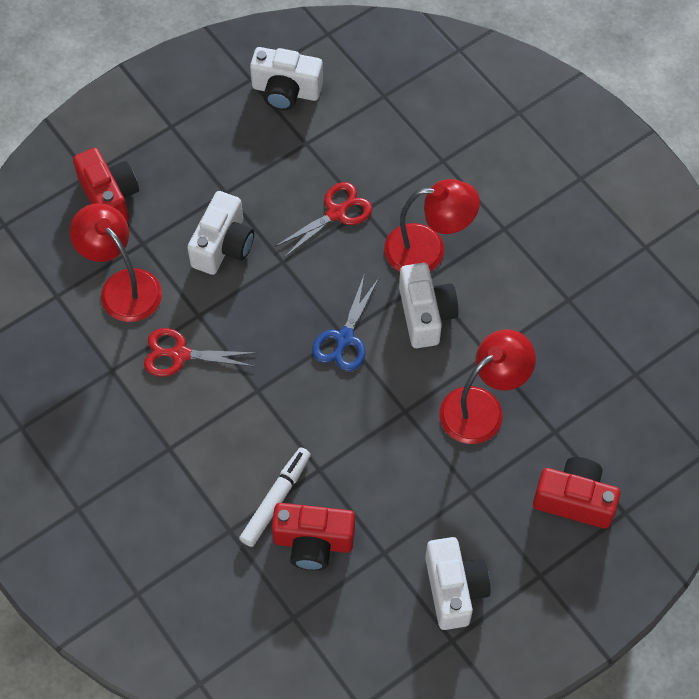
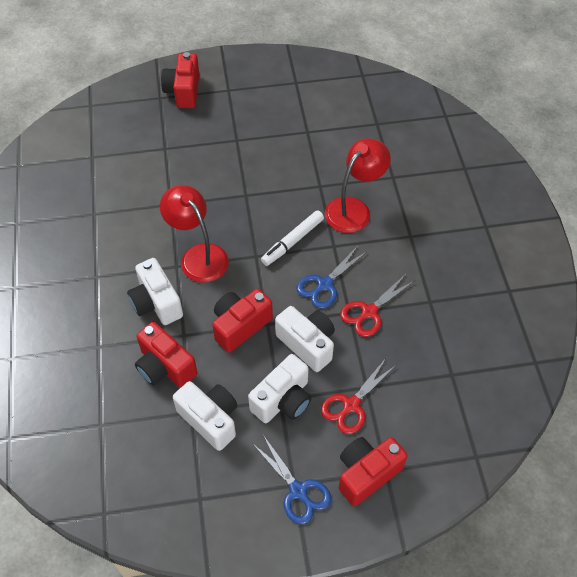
blue scissors: [312,273,379,371] = 1 -> [252,435,331,525] [297,246,368,309] = 2
red camera: [73,148,139,221] [272,503,355,571] [533,457,620,529] = 3 -> [135,322,197,388] [161,52,200,108] [212,289,273,353] [339,437,408,506] = 4
red lamp: [70,203,162,322] [384,179,480,272] [439,329,536,444] = 3 -> [160,185,229,282] [325,138,391,233] = 2

